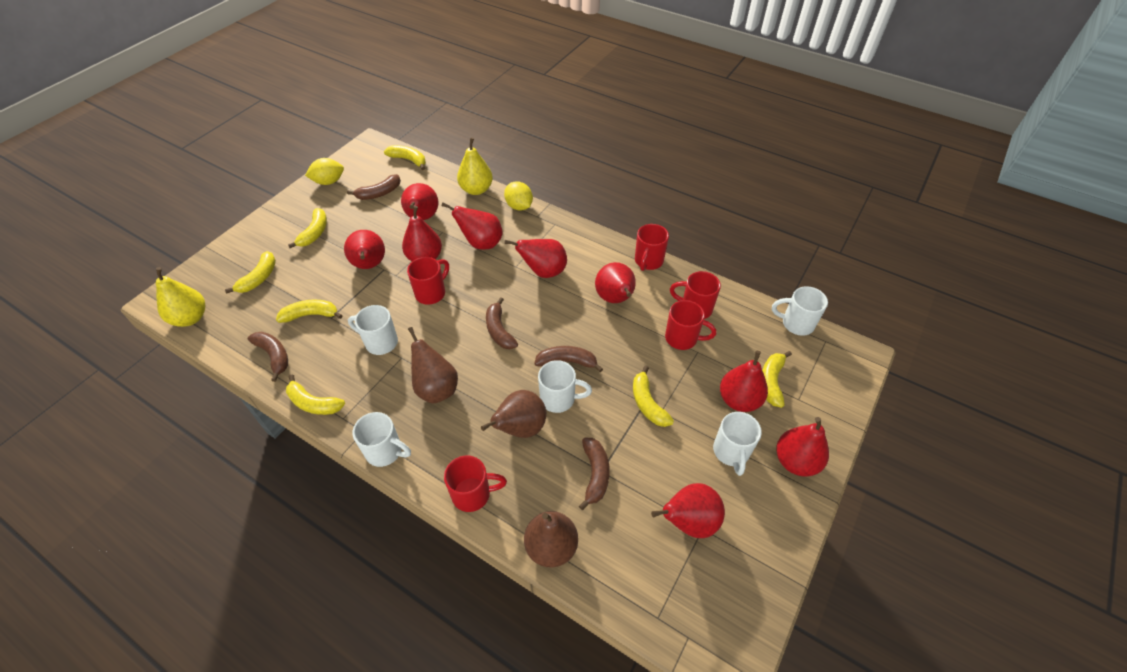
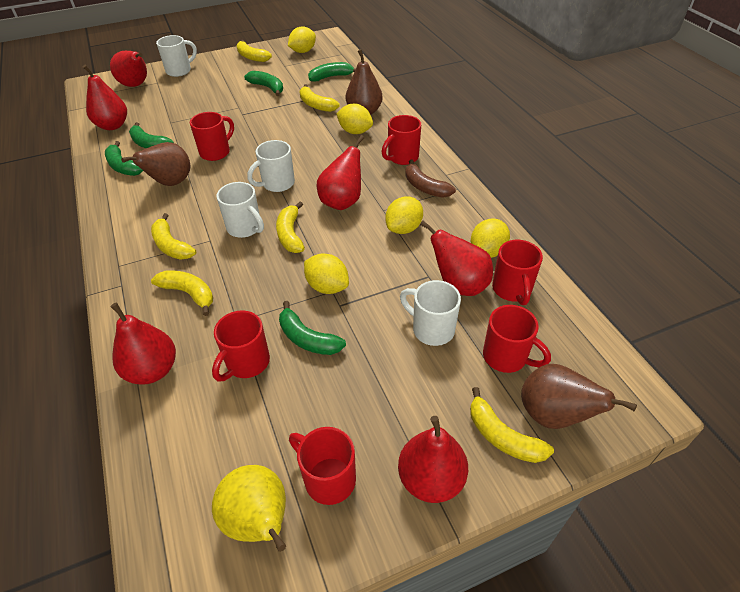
brown banana: [248,332,288,382] [347,174,401,200] [486,297,518,349] [534,346,603,372] [579,438,610,510] = 5 -> [405,160,456,198] = 1
green banana: none = 0 -> [105,141,143,176] [129,122,174,148] [244,71,283,96] [279,301,346,355] [308,62,356,82] = 5
red mug: [407,257,449,305] [444,456,507,512] [635,224,669,271] [665,300,717,350] [670,271,721,319] = 5 -> [190,112,234,161] [212,310,270,382] [289,427,356,505] [382,115,421,165] [483,305,551,373] [492,240,543,305] = 6
red pear: [344,230,385,269] [401,183,438,220] [402,206,442,261] [442,202,503,250] [505,239,567,278] [595,262,636,303] [651,483,725,538] [720,351,768,412] [776,417,829,477] = 9 -> [83,64,127,130] [110,51,147,87] [111,303,176,384] [317,135,364,210] [398,416,468,503] [420,221,493,296] = 6
white mug: [348,305,398,355] [353,412,411,467] [538,360,592,413] [713,412,762,476] [772,286,828,336] = 5 -> [156,35,197,77] [216,182,264,238] [247,140,295,192] [400,280,461,346] = 4
yellow banana: [225,251,276,293] [276,300,343,323] [286,375,345,415] [288,208,327,248] [384,145,426,170] [633,366,674,427] [762,351,792,408] = 7 -> [151,213,196,260] [151,270,213,316] [236,40,272,62] [276,202,305,253] [299,84,340,112] [470,387,554,463] = 6
yellow lemon: [305,158,344,185] [504,181,533,211] = 2 -> [288,26,316,53] [304,254,349,294] [336,104,373,134] [385,196,423,234] [471,219,510,258] = 5
yellow pear: [156,267,206,327] [457,137,493,195] = 2 -> [212,465,286,552] = 1

